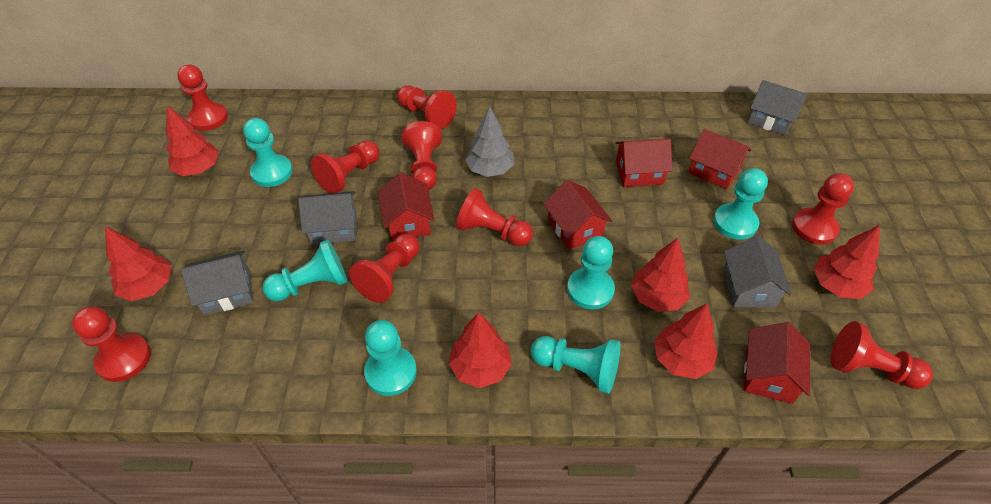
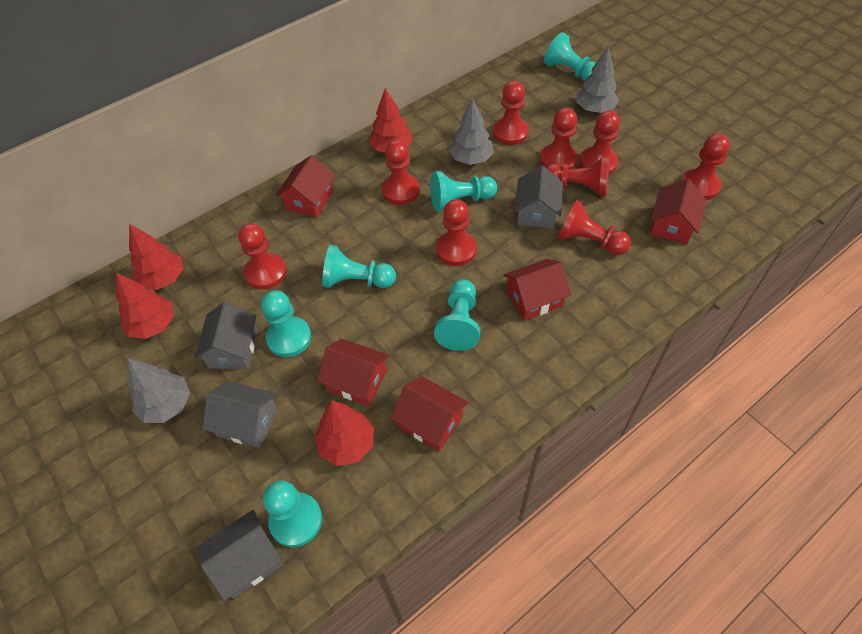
grey tree: [465,106,514,177] = 1 -> [128,358,190,423] [449,98,494,165] [576,48,619,113] = 3
red tree: [105,226,172,301] [166,105,219,176] [449,312,512,388] [631,238,690,312] [654,304,717,379] [814,225,880,299] = 6 -> [116,273,174,339] [129,224,183,290] [314,400,374,466] [368,88,413,153] = 4

